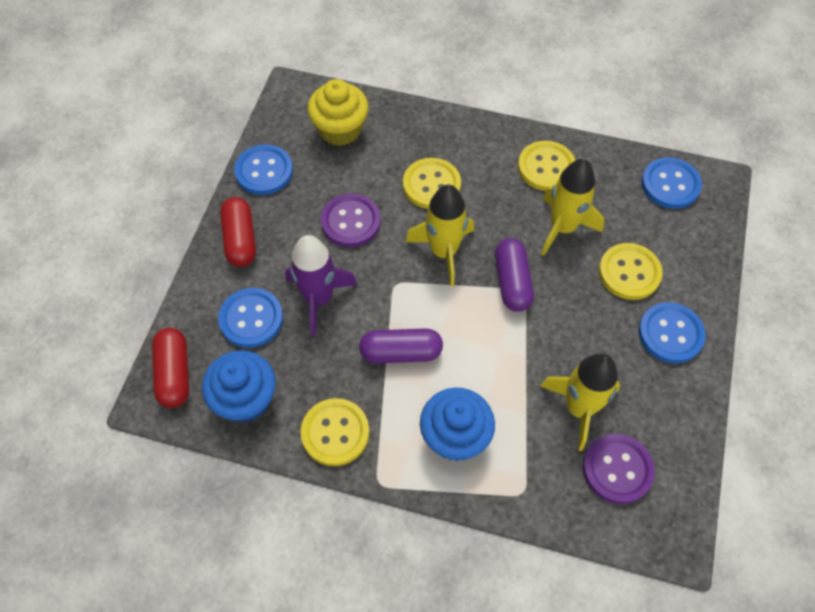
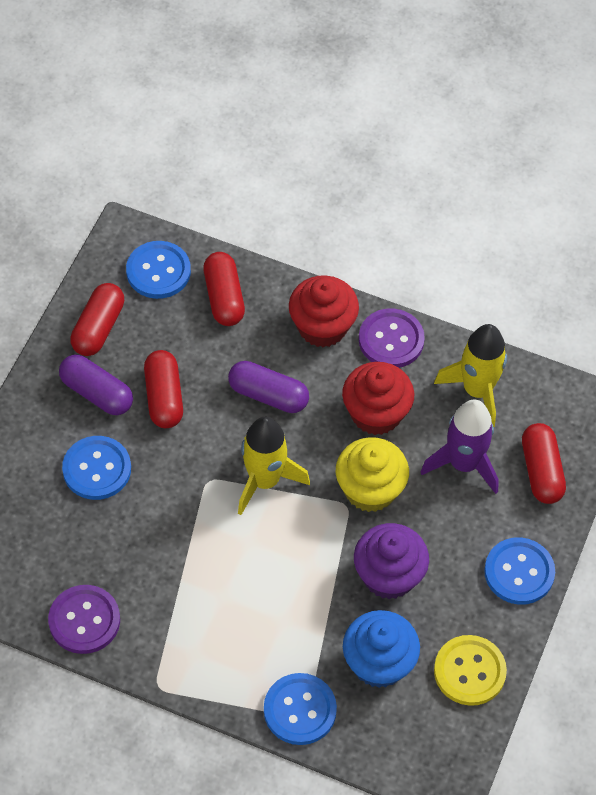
blue cupcake: [202,350,276,423] [420,387,495,461] = 2 -> [343,610,420,688] = 1
purple cupcake: none = 0 -> [354,523,429,599] = 1
red capsule: [152,328,189,408] [220,197,256,267] = 2 -> [70,283,124,356] [144,350,183,428] [203,252,245,326] [522,423,566,504] = 4
red cupcake: none = 0 -> [289,275,359,348] [342,362,414,435] = 2
yellow button: [301,398,369,466] [403,158,461,209] [518,141,575,191] [599,243,663,300] = 4 -> [434,635,507,706] = 1
yellow rocket: [406,185,474,286] [540,353,621,451] [541,159,604,256] = 3 -> [238,417,310,515] [434,324,507,427] = 2

